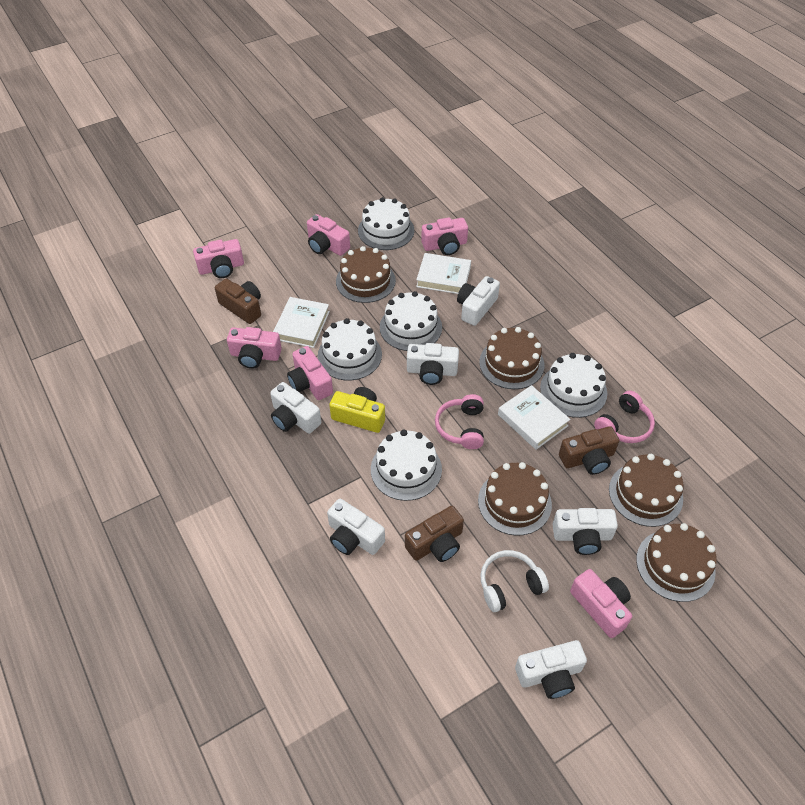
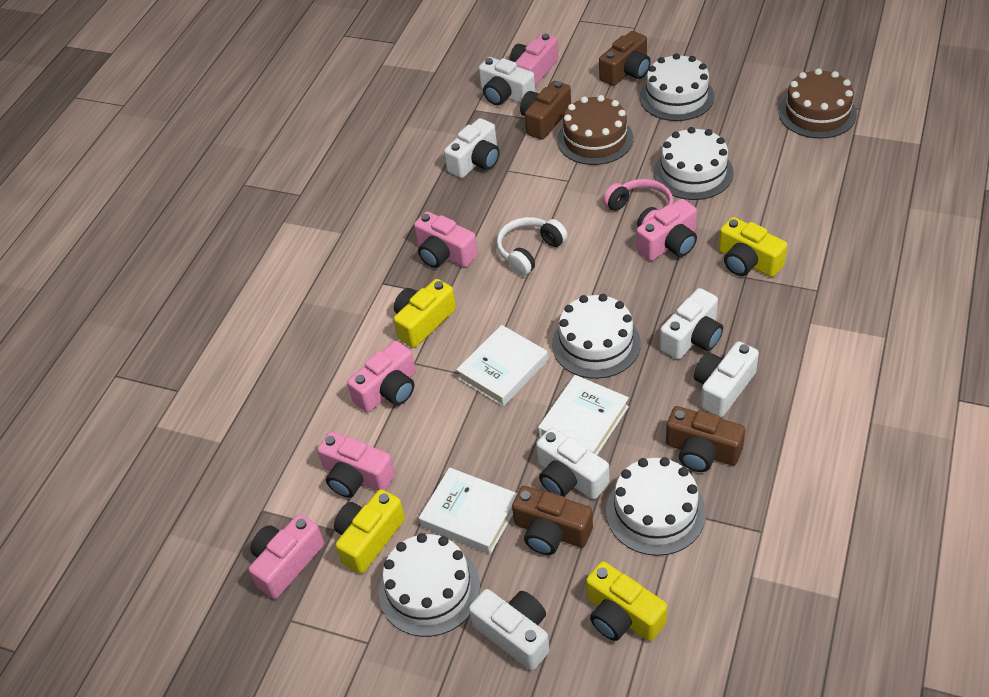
brown cake: [336,246,396,303] [478,462,552,536] [479,327,544,389] [609,454,684,527] [636,523,717,602] = 5 -> [557,95,633,165] [779,68,857,139] = 2
brown camera: [215,278,261,324] [405,506,464,562] [559,426,619,475] = 3 -> [512,486,593,555] [520,81,571,140] [599,31,651,86] [666,406,745,472] = 4
pink headphones: [435,394,484,449] [594,390,655,443] = 2 -> [603,179,674,227] = 1
yellow camera: [329,387,385,433] = 1 -> [334,489,405,574] [394,279,456,348] [586,561,667,641] [719,217,787,277] = 4

